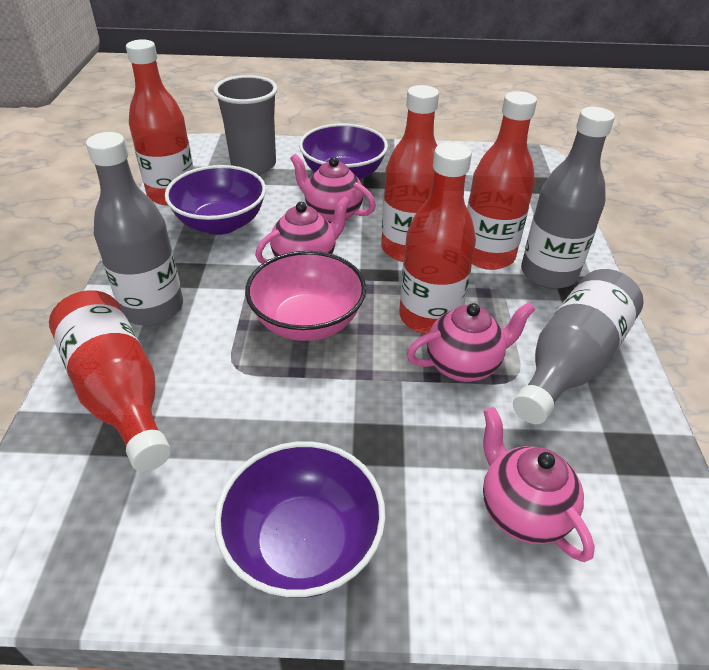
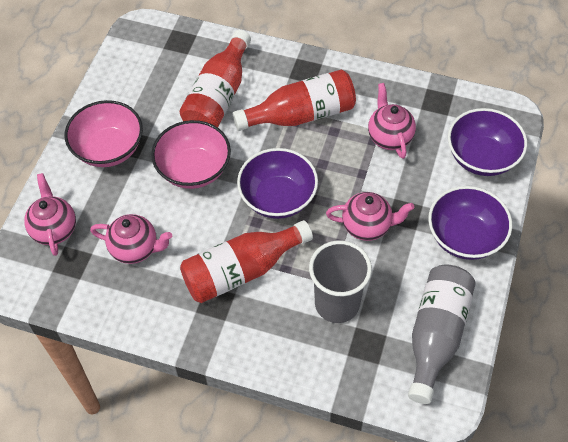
grey bottle: [86,132,183,326] [513,269,644,424] [521,107,615,289] = 3 -> [408,265,476,404] = 1
pink bowl: [245,251,366,341] = 1 -> [65,100,143,167] [151,120,231,189] = 2
red bottle: [49,290,171,472] [126,39,194,206] [381,85,439,262] [399,142,476,334] [467,91,537,270] = 5 -> [180,30,251,127] [180,220,313,303] [233,69,356,131] = 3

